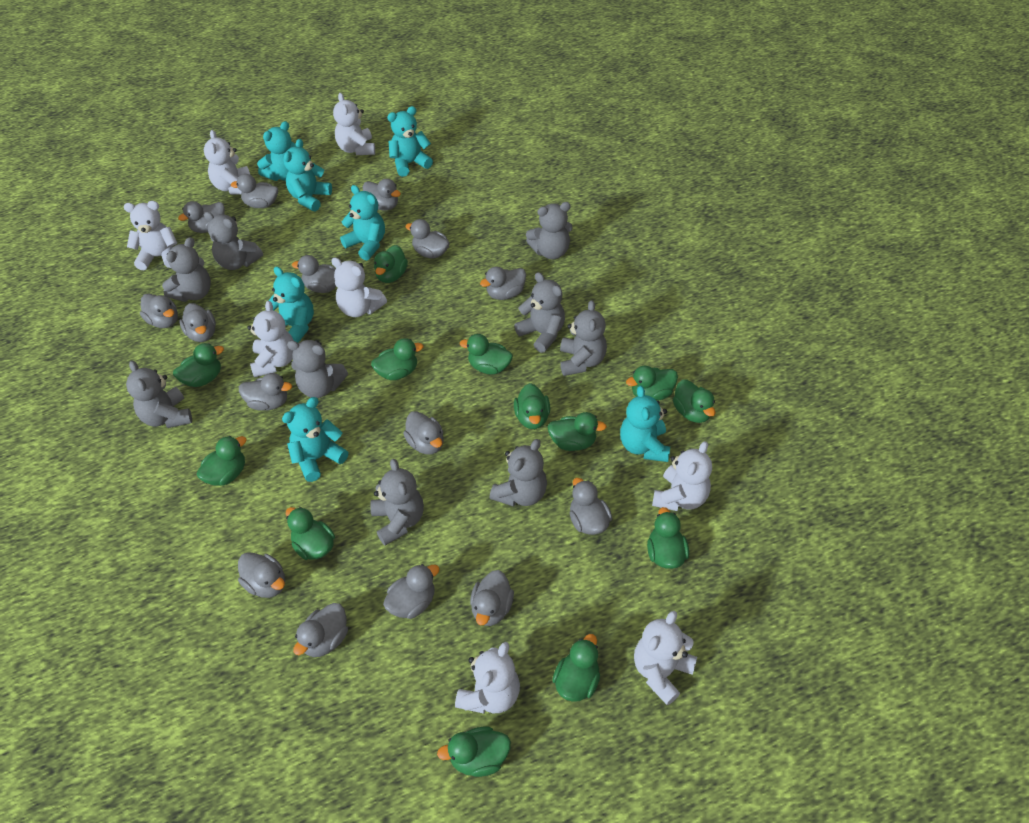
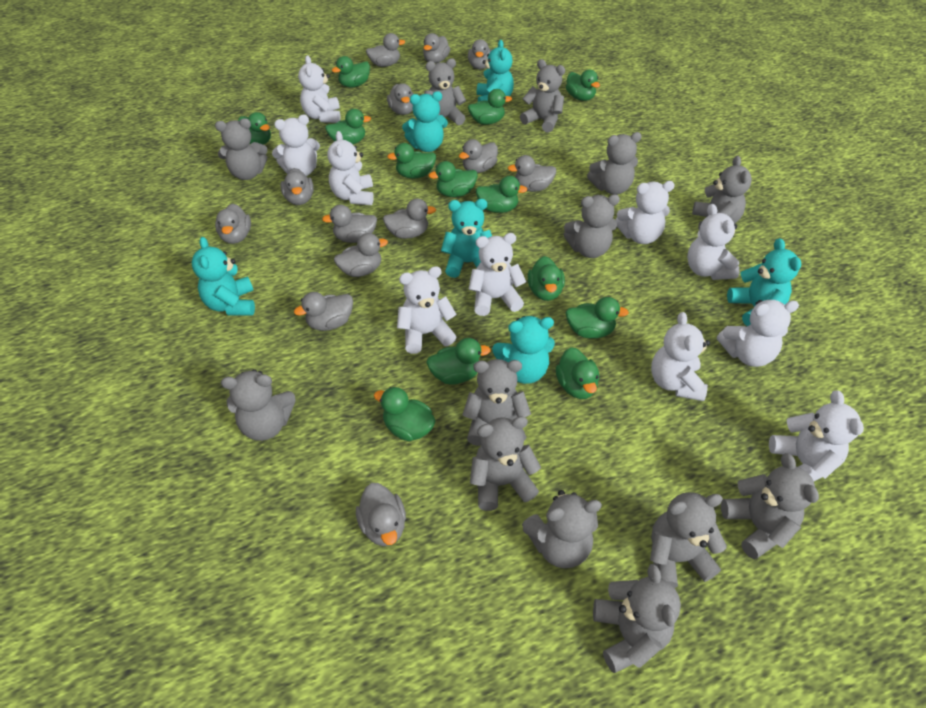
grey duck: [140,293,178,328] [178,201,225,233] [180,303,216,342] [231,174,278,208] [238,552,285,598] [239,373,292,411] [292,255,336,293] [293,603,348,657] [363,179,401,210] [383,564,440,619] [403,411,444,454] [405,219,450,259] [470,570,514,626] [480,267,526,300] [570,478,612,535] = 15 -> [215,203,251,244] [281,168,314,205] [294,292,353,331] [322,205,377,243] [334,233,388,277] [356,483,406,546] [366,33,405,67] [383,199,436,239] [387,83,413,115] [423,33,450,63] [459,139,498,173] [468,39,492,69] [508,155,556,192] = 13
grey teddy bear: [126,361,192,428] [162,237,211,302] [204,212,263,270] [287,340,348,398] [370,459,424,546] [490,439,547,506] [514,272,565,353] [526,202,573,259] [560,300,607,376] = 9 -> [215,118,268,180] [221,369,296,441] [424,58,466,125] [462,359,531,446] [470,416,541,511] [520,59,565,132] [522,490,602,568] [564,194,620,258] [587,132,642,195] [593,564,681,673] [650,492,727,588] [692,156,752,230] [721,453,819,559] = 13
turquoise teddy bear: [257,121,296,181] [269,266,314,343] [282,397,348,482] [283,139,332,211] [340,185,385,260] [387,106,433,177] [620,386,670,462] = 7 -> [192,237,255,316] [402,91,448,152] [441,199,492,278] [477,40,514,102] [492,316,555,384] [727,238,801,326] = 6
white teddy bear: [124,201,177,270] [204,130,250,195] [247,301,294,377] [331,258,387,317] [333,93,375,155] [455,642,520,714] [634,611,697,705] [652,441,712,511] = 8 -> [272,115,320,176] [298,55,341,123] [327,131,374,205] [397,266,457,354] [468,233,526,316] [616,181,675,244] [651,312,710,401] [687,204,739,280] [717,300,799,367] [769,391,864,481] = 10

